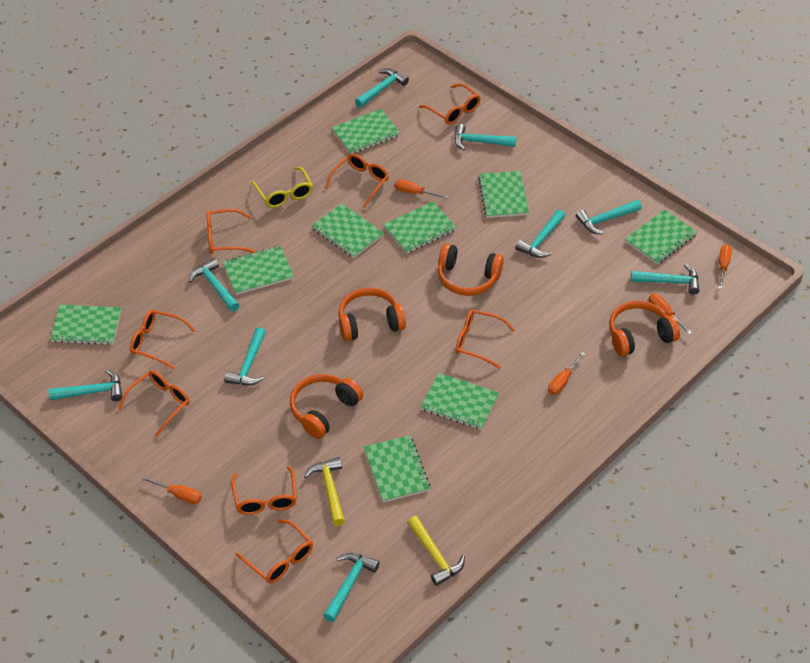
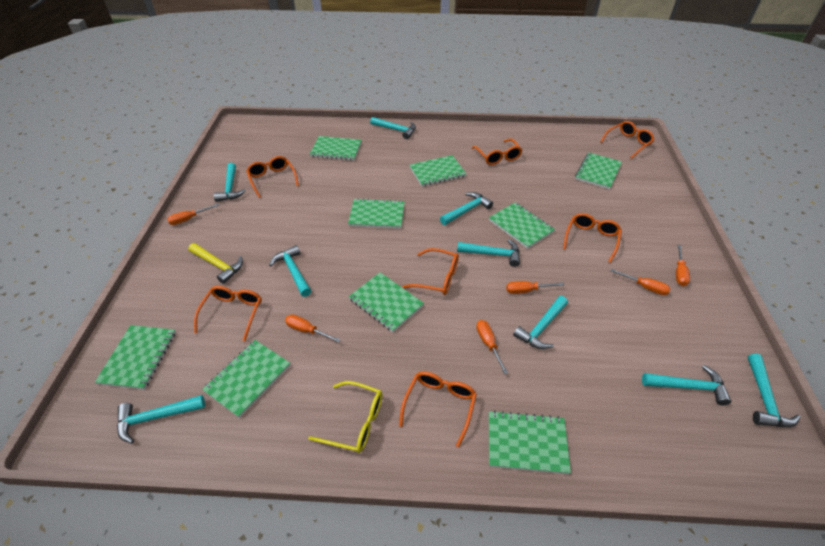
orange glasses: [118,370,190,437] [130,310,196,369] [206,209,255,254] [231,466,297,515] [235,520,313,583] [325,153,389,208] [419,83,481,125] [455,309,515,369] = 8 -> [194,286,262,341] [246,156,299,198] [399,371,477,447] [402,248,459,295] [472,139,522,165] [563,213,622,263] [600,121,654,159] = 7
orange headphones: [290,374,363,439] [338,288,406,341] [438,243,504,296] [609,301,680,356] = 4 -> none = 0
orange screwdriver: [141,476,202,504] [395,179,448,199] [548,352,585,395] [649,294,692,334] [718,244,732,289] = 5 -> [167,204,219,225] [285,314,341,343] [476,320,508,374] [506,281,564,294] [610,269,670,295] [676,245,690,286] = 6
yellow hammer: [304,457,345,526] [407,516,465,586] = 2 -> [188,243,243,284] = 1

